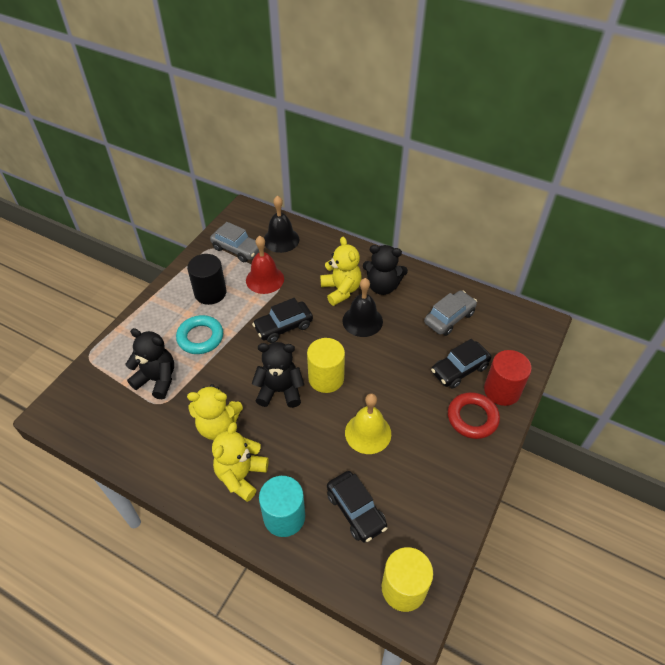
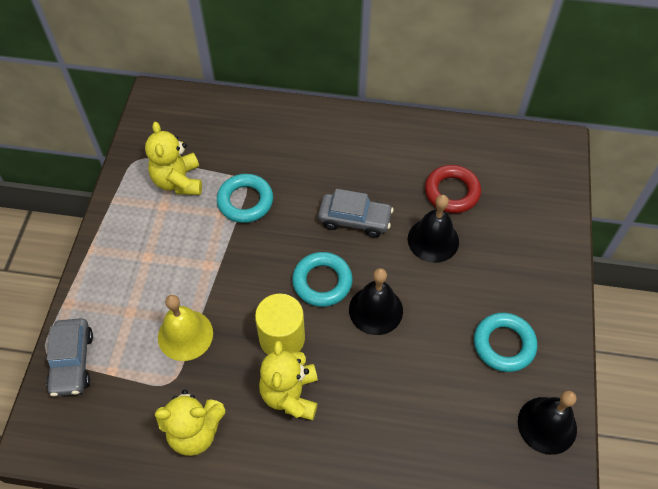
black bell: [264,196,299,253] [342,278,383,337] = 2 -> [349,268,403,335] [408,195,459,263] [518,391,577,455] = 3
black car: [252,298,313,343] [327,471,387,543] [431,339,491,389] = 3 -> none = 0
black cylinder: [187,254,226,305] = 1 -> none = 0
black teddy bear: [125,328,174,399] [252,342,304,408] [363,245,408,295] = 3 -> none = 0
red bell: [246,236,284,294] = 1 -> none = 0
red cylinder: [484,350,532,406] = 1 -> none = 0
turquoise cylinder: [259,476,305,537] = 1 -> none = 0
turquoise ring: [176,315,223,354] = 1 -> [217,174,273,223] [292,252,352,307] [474,313,537,372] = 3
yellow cylinder: [307,338,345,393] [382,547,433,612] = 2 -> [255,294,305,355] = 1

